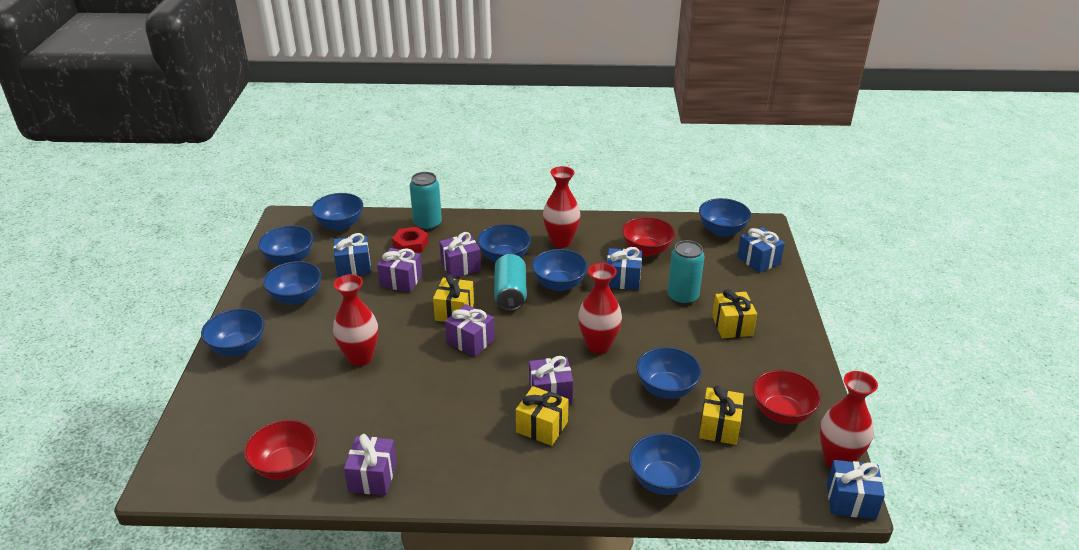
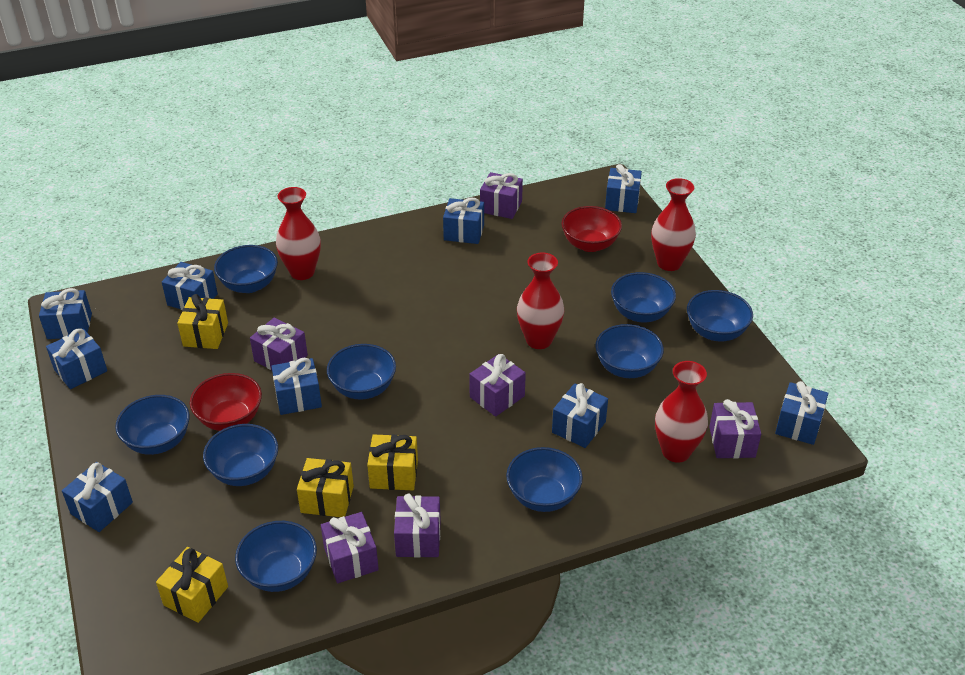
blue gift: [333,233,371,277] [607,247,642,290] [737,227,785,273] [827,460,885,519] = 4 -> [39,288,92,339] [46,329,107,389] [62,462,133,532] [162,262,218,310] [271,358,322,415] [443,197,484,244] [552,383,608,448] [605,164,642,213] [775,381,828,445] = 9
purple gift: [344,434,397,495] [377,248,422,292] [439,232,481,278] [445,304,495,357] [529,356,573,404] = 5 -> [250,317,308,370] [321,512,379,583] [394,494,441,558] [469,354,526,417] [480,172,523,219] [709,399,761,458] = 6
red bowl: [244,420,317,480] [622,217,675,256] [753,370,821,424] = 3 -> [190,373,262,431] [562,206,622,252] = 2
red nut: [392,227,429,253] = 1 -> none = 0
turquoise can: [410,172,442,231] [494,254,527,311] [667,240,705,305] = 3 -> none = 0

